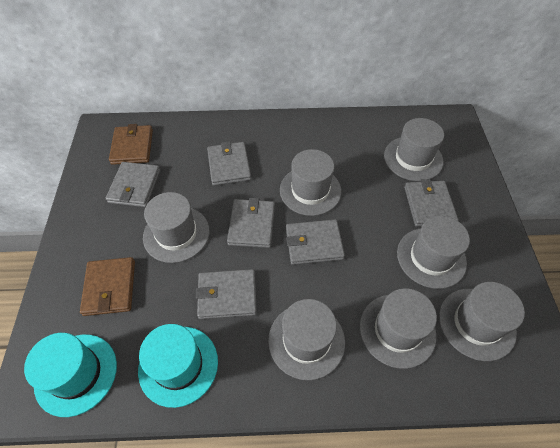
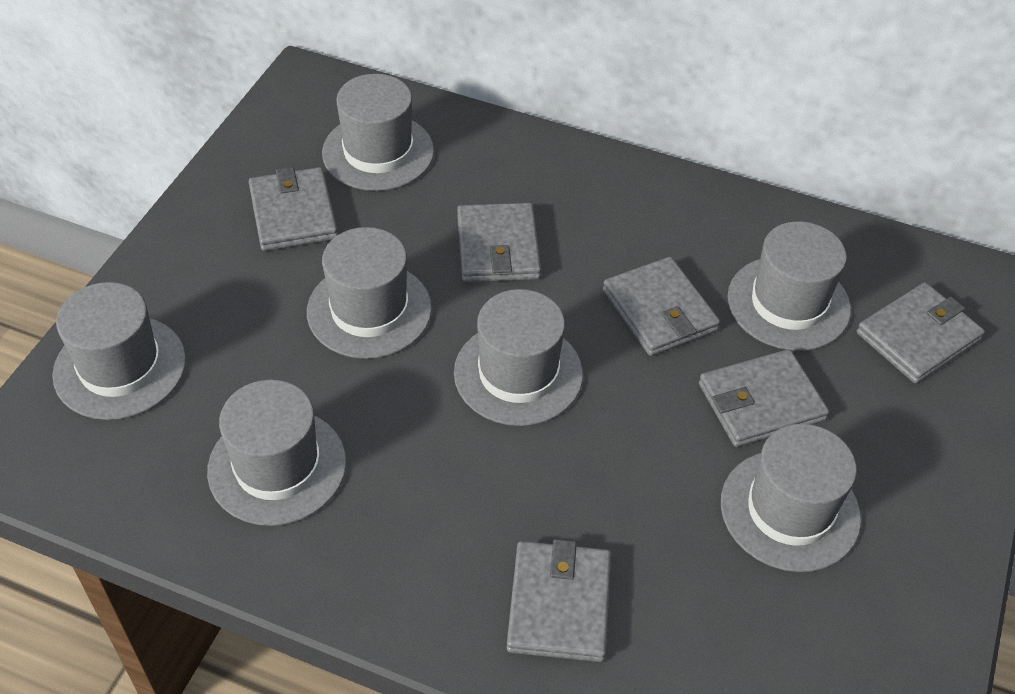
brown wallet: [80,257,135,316] [109,124,153,165] = 2 -> none = 0
turquoise hat: [24,333,117,417] [138,324,218,408] = 2 -> none = 0

